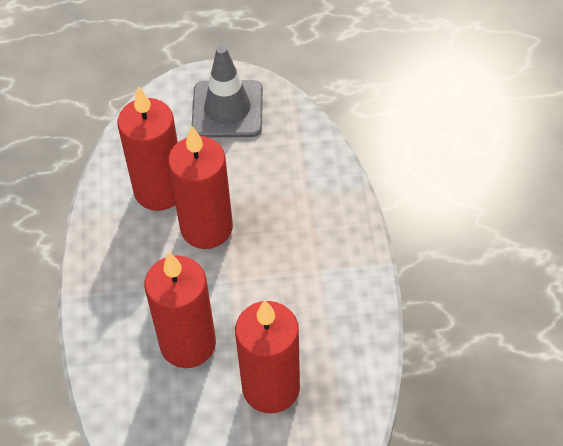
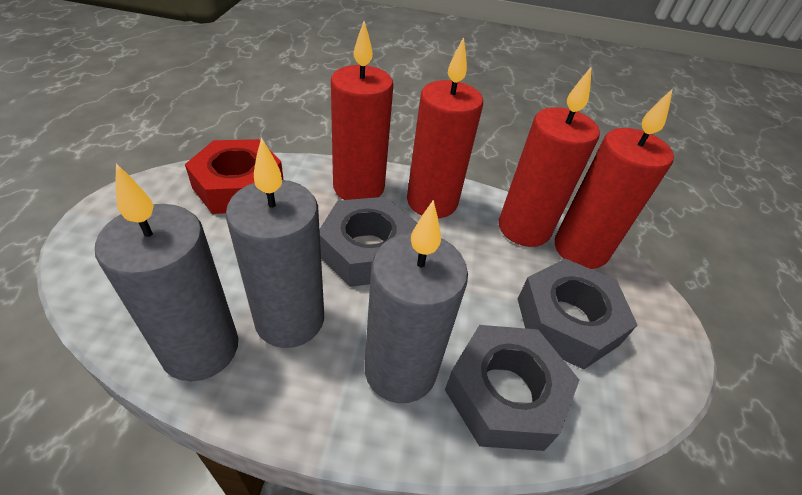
grey candle: none = 0 -> [95,163,238,381] [225,137,324,348] [365,200,468,403] = 3
grey nut: none = 0 -> [319,197,417,287] [445,325,579,451] [518,259,637,370] = 3
grey traffic cone: [192,45,263,138] = 1 -> none = 0
red nut: none = 0 -> [185,139,284,214] = 1

